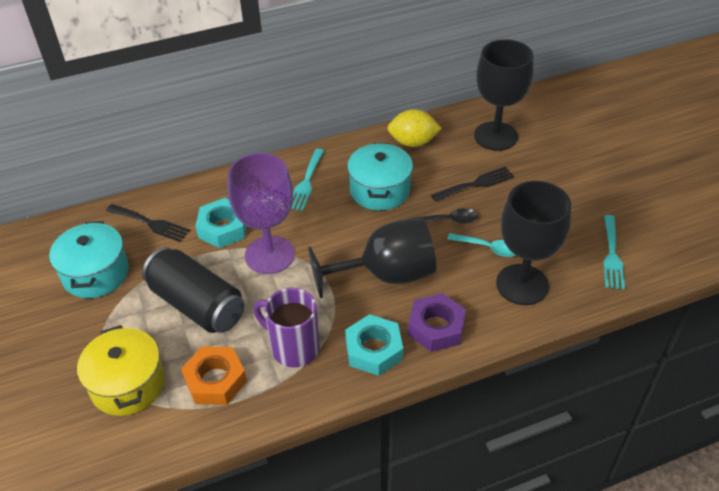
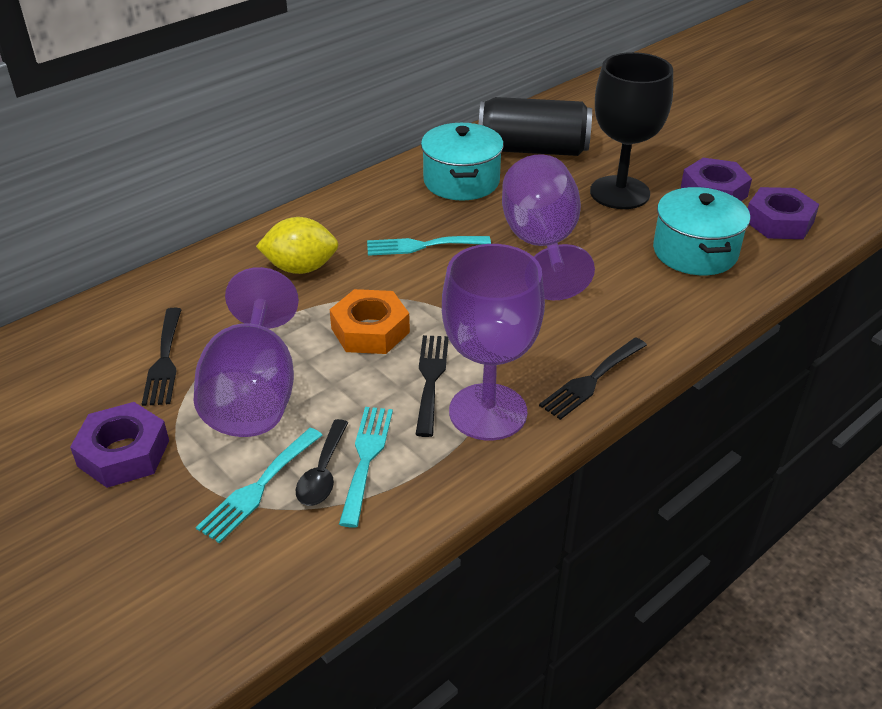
black fork: [106,204,190,242] [431,166,514,202] = 2 -> [142,308,182,406] [415,335,449,437] [539,337,647,420] = 3
black goblet: [308,218,436,298] [474,39,534,151] [496,181,571,305] = 3 -> [590,52,673,209] = 1
purple goblet: [227,153,295,274] = 1 -> [193,267,299,437] [442,244,545,441] [502,154,595,300] = 3
purple mug: [253,288,320,368] = 1 -> none = 0
purple nut: [408,293,466,352] = 1 -> [70,402,169,488] [681,158,752,201] [748,187,819,239] = 3
turquoise fork: [291,148,324,211] [603,215,625,289] = 2 -> [196,428,322,543] [339,407,393,528] [367,236,491,256] = 3
turquoise nut: [195,198,247,248] [345,314,403,376] = 2 -> none = 0
turquoise spoon: [447,233,516,257] = 1 -> none = 0
yellow pot: [77,325,165,416] = 1 -> none = 0

